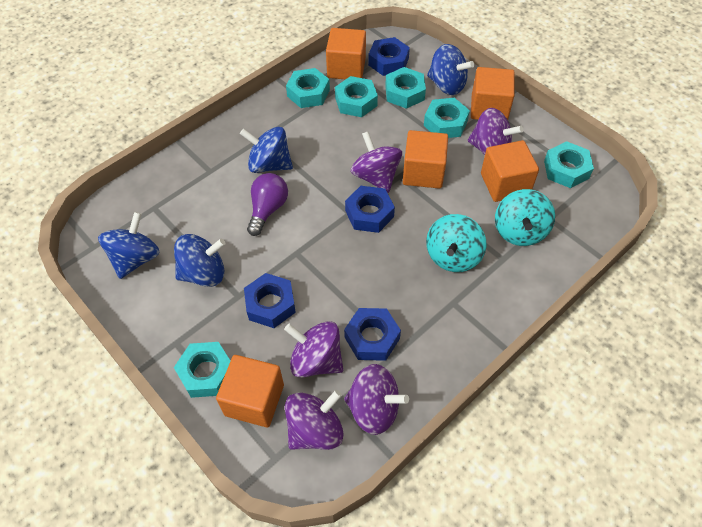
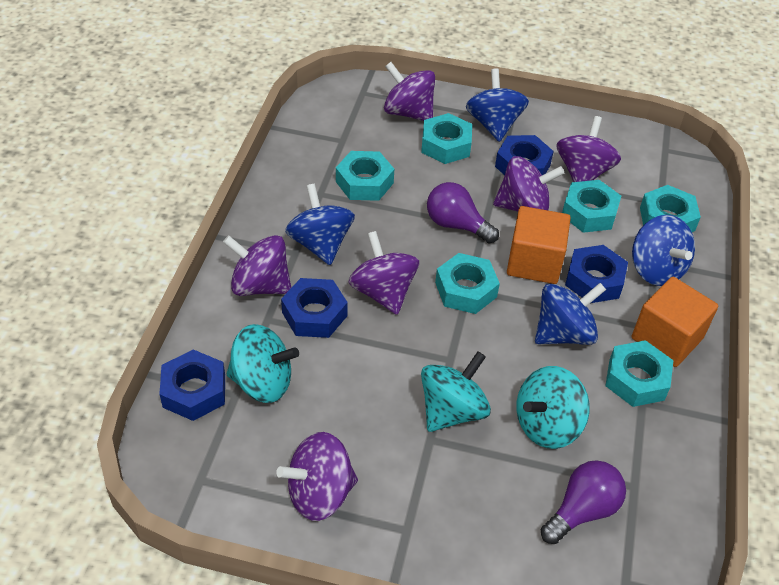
orange cube: [216,355,284,427] [326,28,366,79] [403,130,448,189] [471,67,515,120] [481,140,539,202] = 5 -> [507,206,571,284] [632,277,718,367] = 2
purple light bulb: [247,173,288,236] = 1 -> [427,182,499,244] [541,460,626,544] = 2
purple spinning top: [284,321,343,378] [285,390,344,450] [344,364,409,435] [351,131,402,193] [468,108,523,155] = 5 -> [223,235,291,296] [276,432,358,521] [348,231,419,315] [384,62,435,121] [493,156,564,211] [556,116,621,182] = 6
turquoise spinning top: [426,214,487,272] [495,189,555,246] = 2 -> [227,324,299,403] [421,351,491,432] [516,366,590,449] = 3

